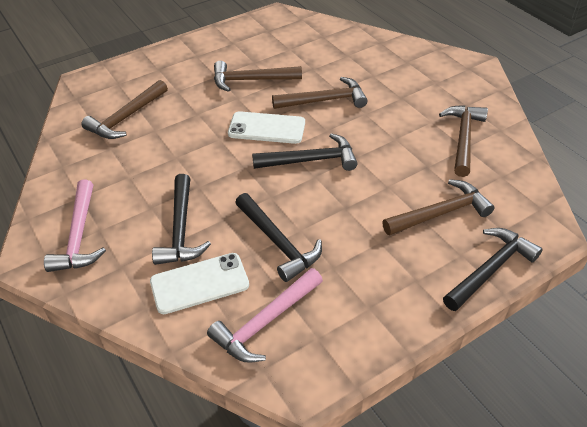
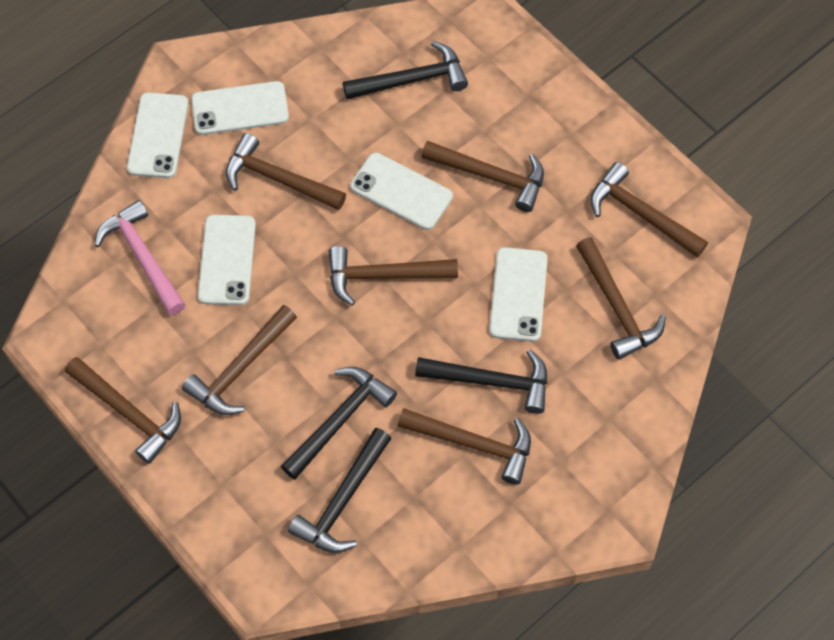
brown hammer: [82,80,168,139] [214,61,302,92] [272,77,368,109] [382,179,494,236] [439,105,488,177] = 5 -> [65,357,181,464] [182,305,297,415] [226,133,346,210] [329,246,458,306] [398,408,531,485] [421,141,544,212] [576,237,666,360] [591,162,708,258] = 8
pink hammer: [44,179,106,272] [207,268,323,363] = 2 -> [95,200,185,315] = 1
white phone: [150,253,249,314] [228,111,305,144] = 2 -> [127,93,189,178] [191,81,289,135] [198,215,256,305] [350,153,453,230] [489,247,548,342] = 5

